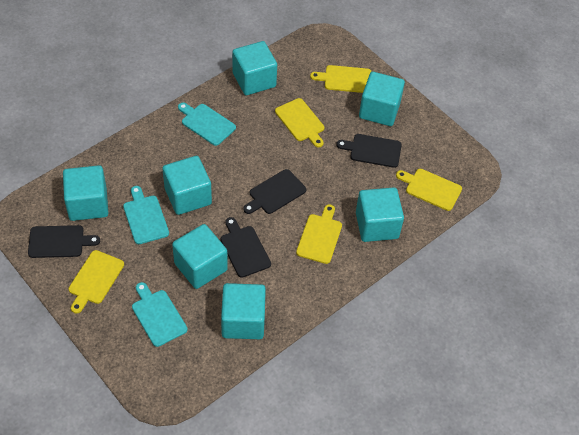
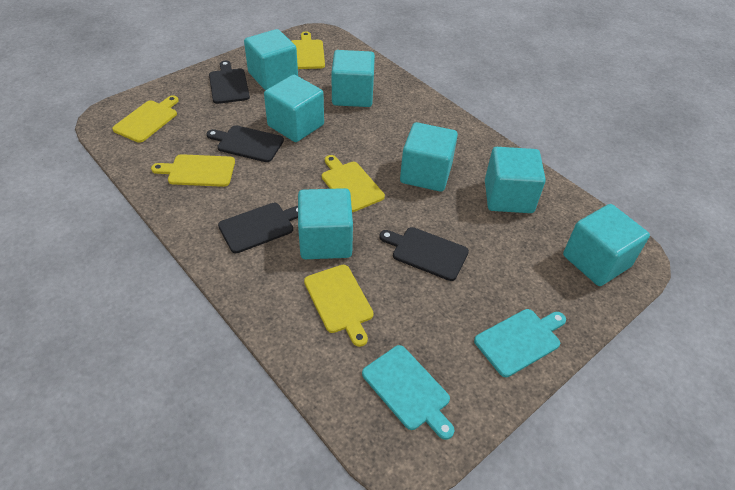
turquoise cutting board: [123,186,169,244] [132,282,188,347] [178,103,236,146] = 3 -> [362,345,455,440] [474,309,566,377] = 2

